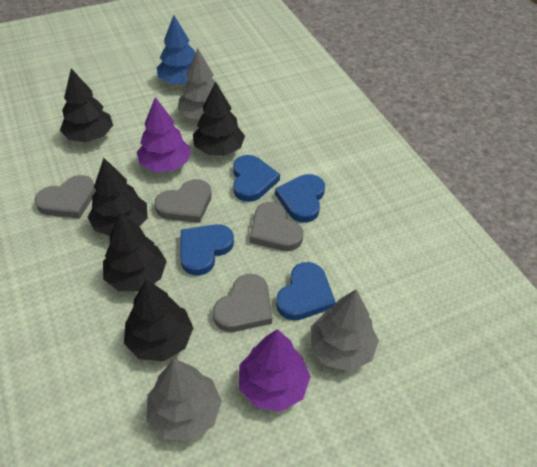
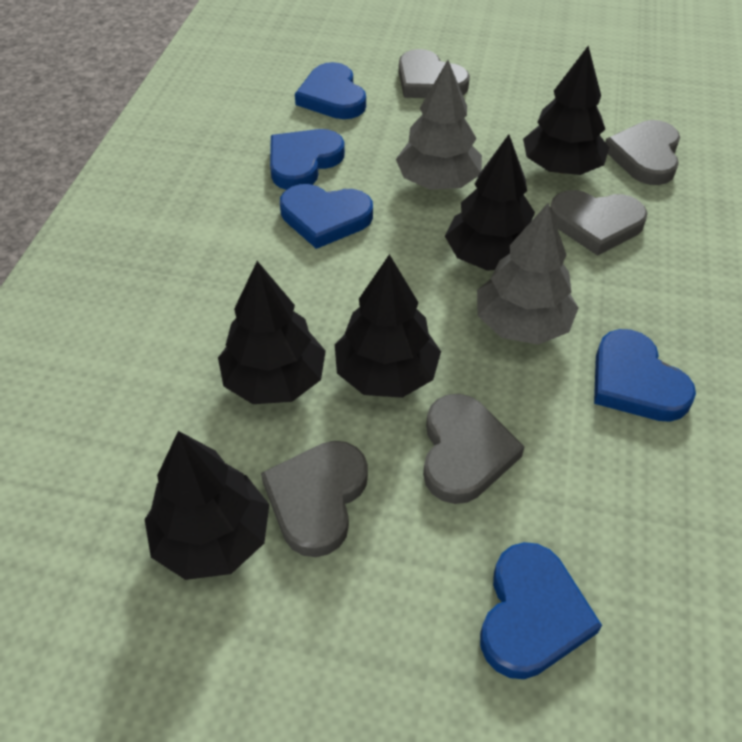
blue heart: [180,224,234,276] [233,155,280,202] [275,174,325,223] [276,262,336,320] = 4 -> [270,129,345,190] [280,184,373,249] [295,62,366,119] [480,542,602,679] [594,329,696,422] = 5
blue tree: [157,15,195,84] = 1 -> none = 0
grey heart: [34,175,96,219] [154,179,211,223] [213,274,272,332] [250,202,303,251] = 4 -> [261,441,368,557] [399,49,470,98] [423,394,524,504] [550,190,648,256] [605,120,680,185] = 5
grey tree: [146,359,222,441] [178,49,220,120] [310,290,379,371] = 3 -> [396,60,482,190] [477,203,579,345] = 2
purple tree: [137,97,191,172] [239,329,311,412] = 2 -> none = 0

